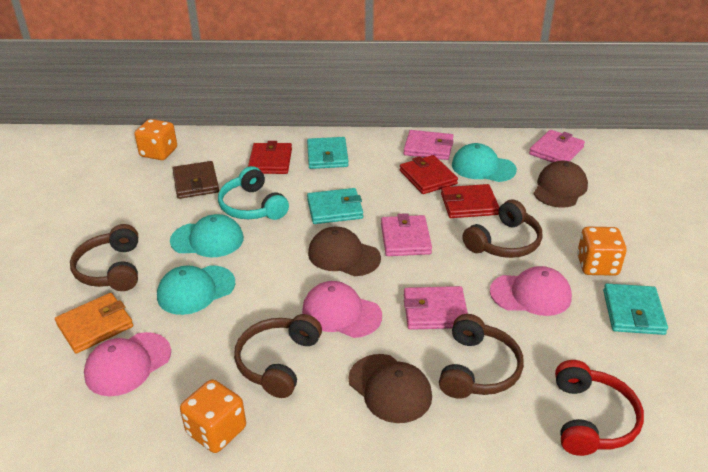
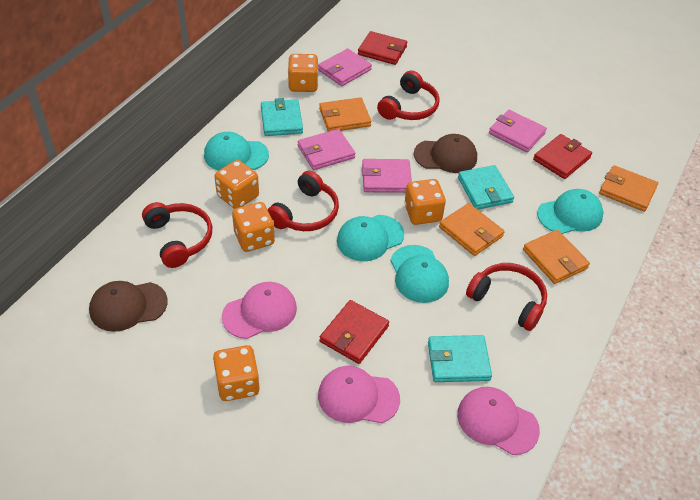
brown cap: [308,227,381,276] [348,354,432,423] [534,161,588,208] = 3 -> [89,281,168,332] [414,134,477,173] = 2
brown headphones: [70,224,138,291] [234,314,322,398] [439,314,524,399] [462,199,543,258] = 4 -> none = 0
brown wallet: [172,161,219,199] = 1 -> none = 0
orange dice: [134,119,177,160] [180,379,246,453] [577,227,627,276] = 3 -> [213,345,260,401] [215,160,259,209] [232,202,275,252] [288,54,319,92] [404,179,446,225] = 5
orange wallet: [55,293,133,354] = 1 -> [319,97,371,132] [439,203,505,256] [523,230,590,284] [599,165,658,212] = 4
red headphones: [555,360,644,456] = 1 -> [142,202,212,268] [268,171,339,231] [377,71,440,120] [466,263,547,331] = 4
turquoise cap: [157,265,235,315] [170,214,244,258] [452,143,517,182] = 3 -> [204,132,269,171] [337,215,404,261] [390,245,449,303] [537,189,604,234] = 4
turquoise headphones: [218,166,289,220] = 1 -> none = 0

